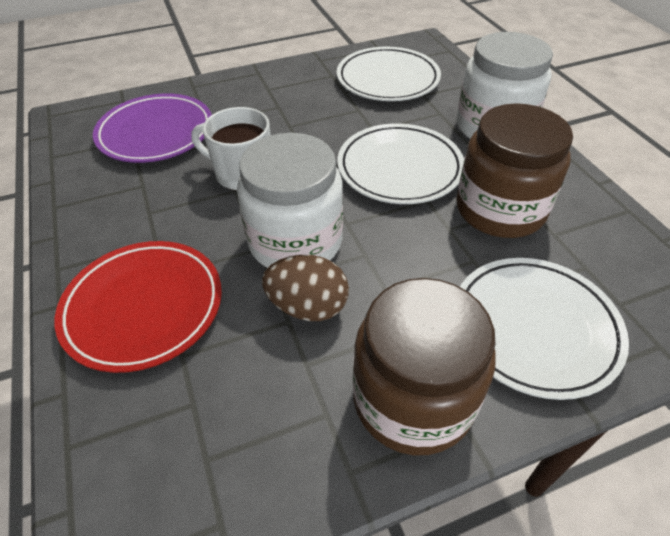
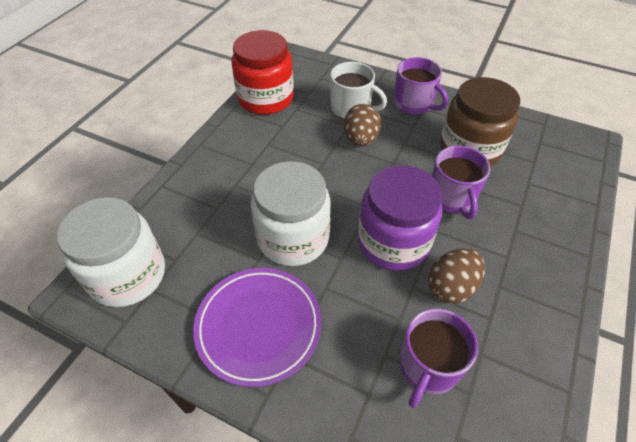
brown egg: [262,255,349,321] = 1 -> [344,104,381,146] [428,248,485,304] = 2
brown jar: [353,278,495,455] [456,103,573,238] = 2 -> [440,77,520,167] = 1
purple jar: none = 0 -> [358,165,442,271] = 1
purple mug: none = 0 -> [394,57,448,115] [400,308,478,408] [432,146,491,219] = 3
red jar: none = 0 -> [232,30,294,115] = 1
red plate: [55,241,222,373] = 1 -> none = 0
white plate: [337,47,441,101] [337,123,464,204] [460,258,629,400] = 3 -> none = 0

